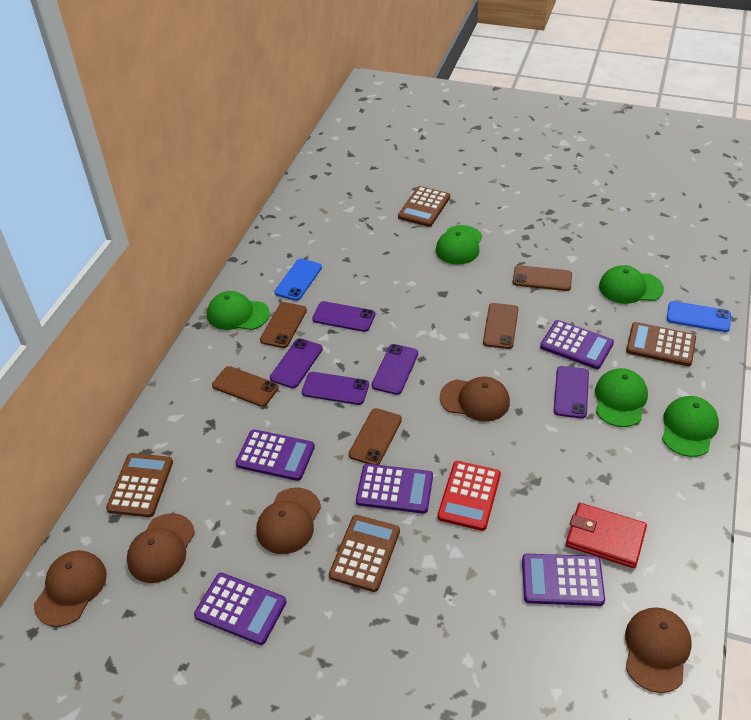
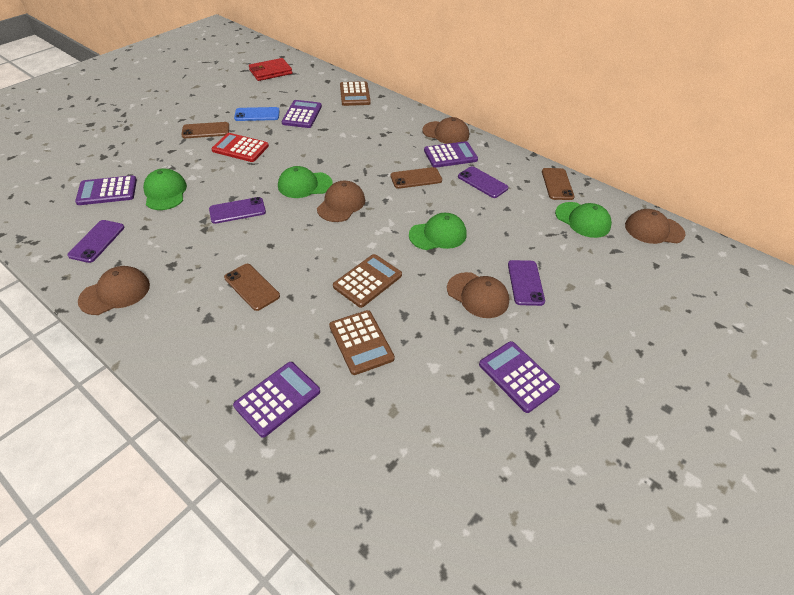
blue phone: [275,259,322,301] [667,301,731,332] = 2 -> [234,107,280,121] = 1
brown calculator: [106,453,173,517] [329,515,400,592] [398,186,450,227] [626,322,696,366] = 4 -> [329,310,395,375] [333,254,402,308] [340,81,371,106] = 3
brown phone: [212,366,279,407] [260,302,307,348] [349,408,402,465] [483,303,518,349] [513,265,572,291] = 5 -> [181,122,229,138] [224,264,280,311] [390,167,442,189] [542,168,574,200] = 4
green cap: [207,291,270,330] [436,225,482,265] [595,368,648,427] [599,265,664,304] [662,396,719,457] = 5 -> [143,169,187,210] [278,166,333,198] [409,213,467,250] [555,202,612,238] = 4
purple phone: [270,338,323,388] [302,372,369,405] [312,301,375,332] [372,344,418,395] [554,366,589,418] = 5 -> [67,220,125,263] [209,197,266,224] [458,166,508,198] [508,260,545,306] = 4

